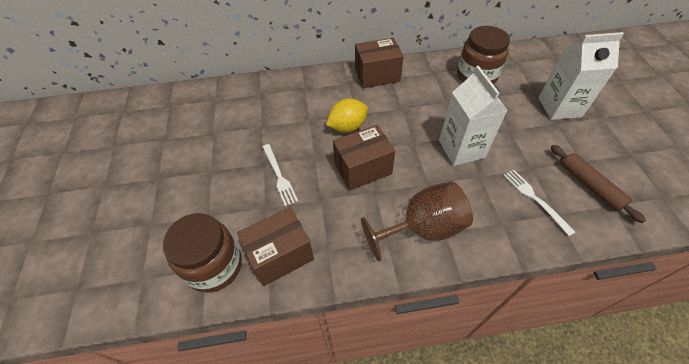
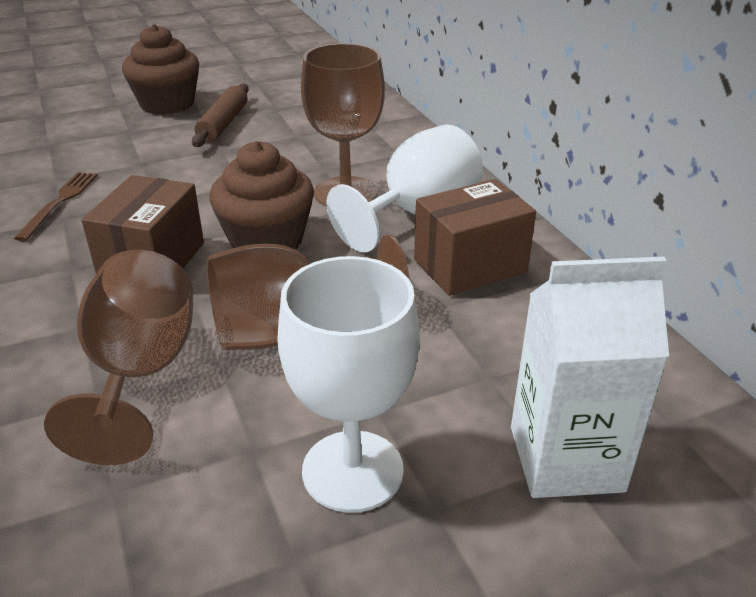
brown box: [237,207,314,286] [333,125,395,191] [355,38,404,88] = 3 -> [81,175,204,273] [414,179,536,296] = 2
brown cupcake: none = 0 -> [122,24,199,115] [209,141,314,249] = 2
brown fork: none = 0 -> [14,172,98,241] = 1
brown goblet: [361,181,473,261] = 1 -> [44,250,193,465] [207,235,410,350] [301,43,385,206] = 3
brown jar: [163,213,242,293] [457,26,510,84] = 2 -> none = 0
white carton: [439,66,508,166] [538,32,624,120] = 2 -> [511,257,669,498] = 1
white fork: [263,144,298,206] [503,169,575,236] = 2 -> none = 0
white goblet: none = 0 -> [277,256,420,513] [326,125,483,252] = 2
yellow lemon: [326,99,368,133] = 1 -> none = 0

